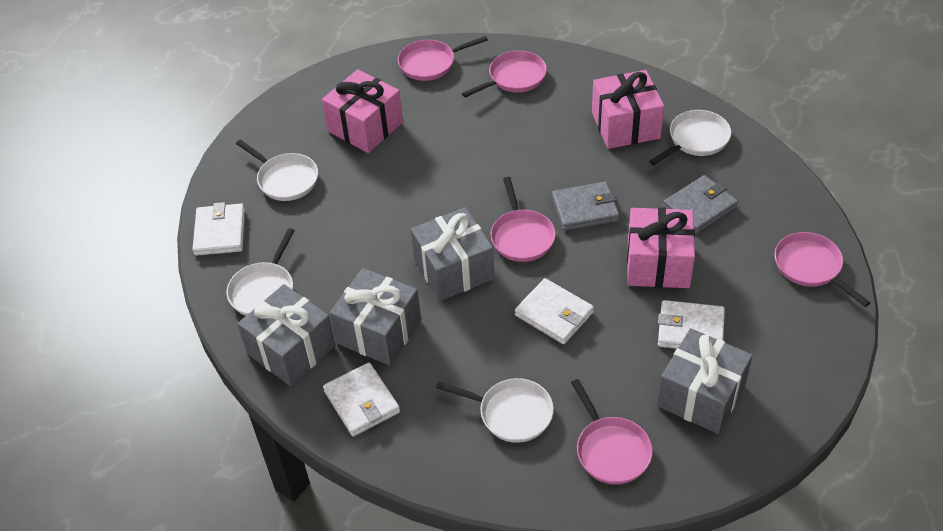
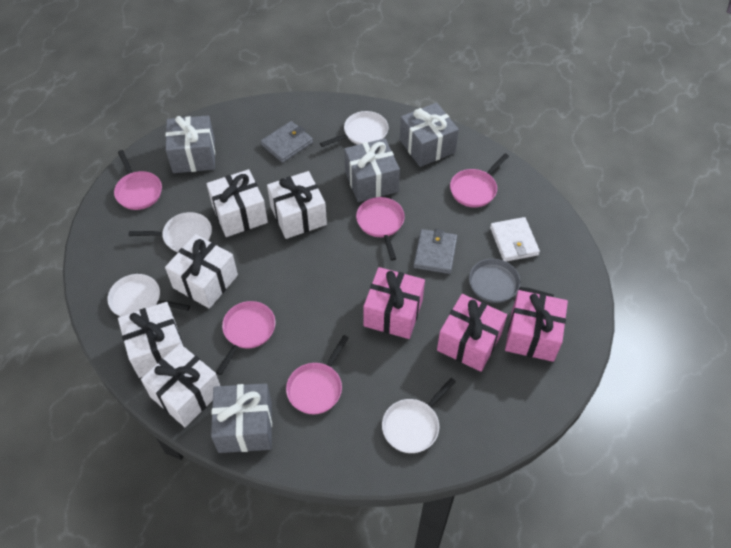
grey pan: none = 0 -> [469,259,554,303] = 1
white gift: none = 0 -> [118,302,183,378] [141,344,220,427] [165,234,238,309] [206,169,268,237] [267,171,327,239] = 5
white wallet: [192,202,245,256] [323,363,400,437] [515,278,594,344] [658,300,725,349] = 4 -> [490,217,540,262] = 1

